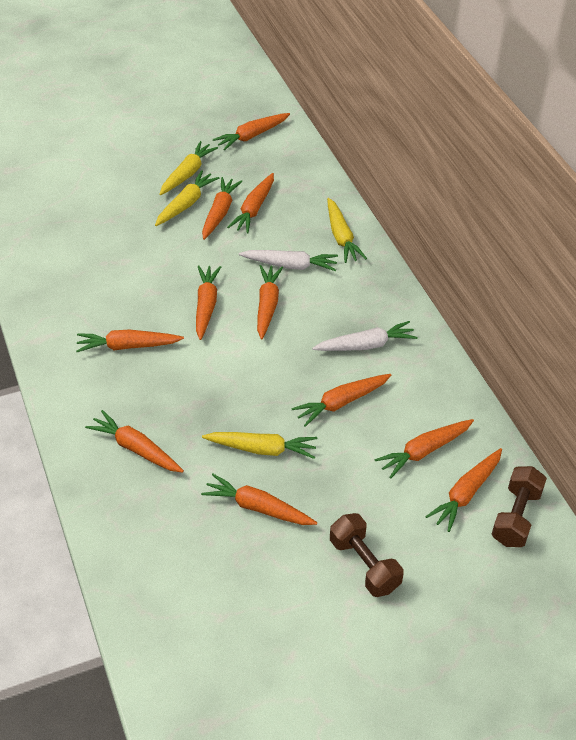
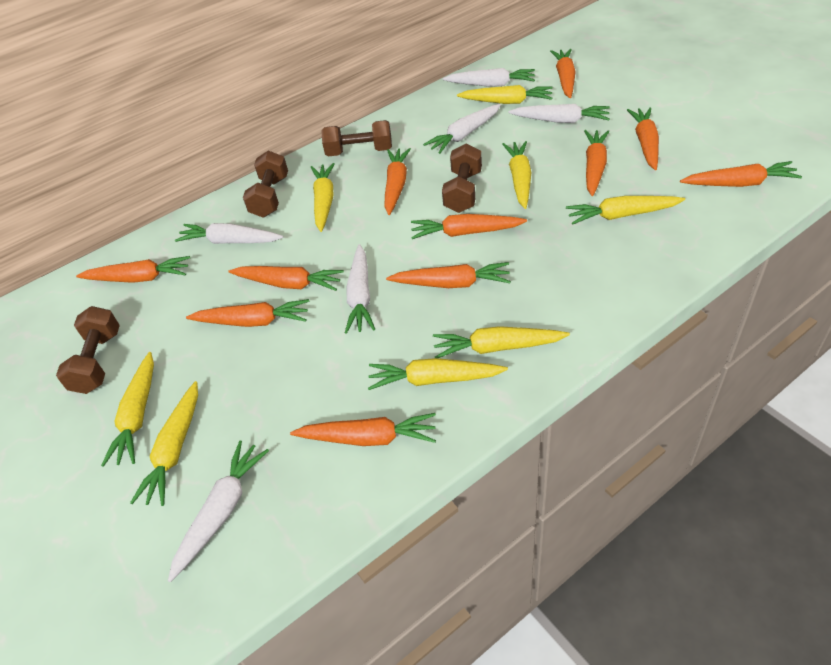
brown dumbbell: [330,513,403,597] [492,466,547,547] = 2 -> [56,306,120,394] [243,151,288,218] [321,120,392,157] [442,144,482,213] = 4
white carrot: [239,250,338,271] [312,321,418,351] = 2 -> [168,440,269,582] [175,223,283,244] [345,244,375,334] [423,104,501,154] [443,68,535,87] [508,104,610,123] = 6
yellow carrot: [155,170,219,226] [159,141,218,195] [202,432,317,459] [327,198,367,263] = 4 -> [101,352,154,467] [130,381,198,506] [311,163,335,232] [368,358,508,390] [433,326,570,358] [457,85,553,104] [502,141,532,209] [566,196,685,225] = 8

